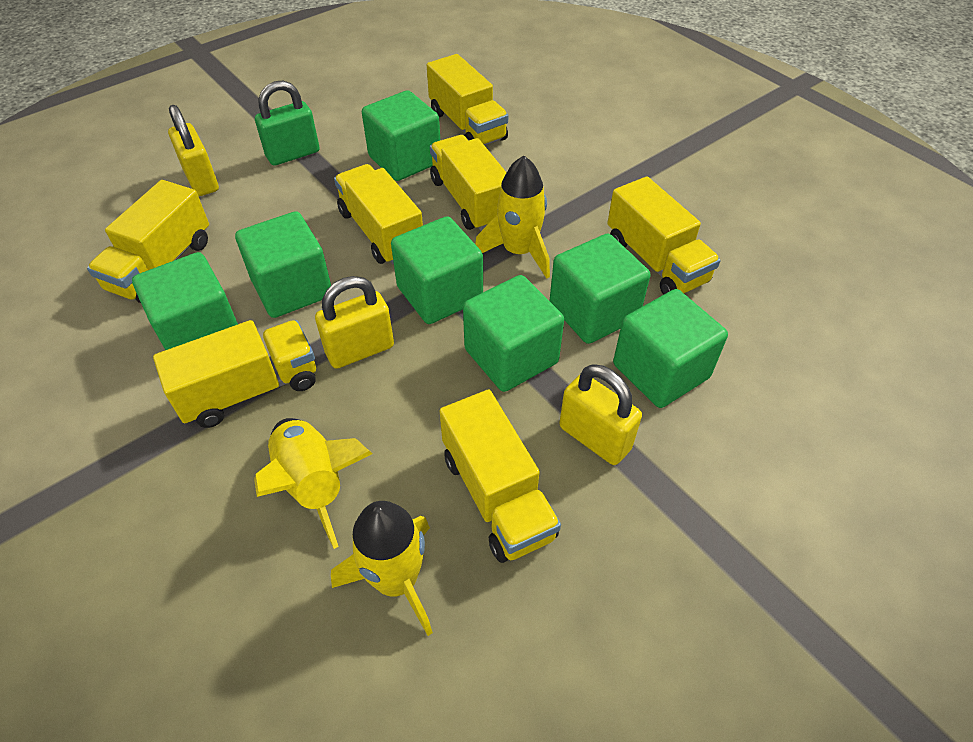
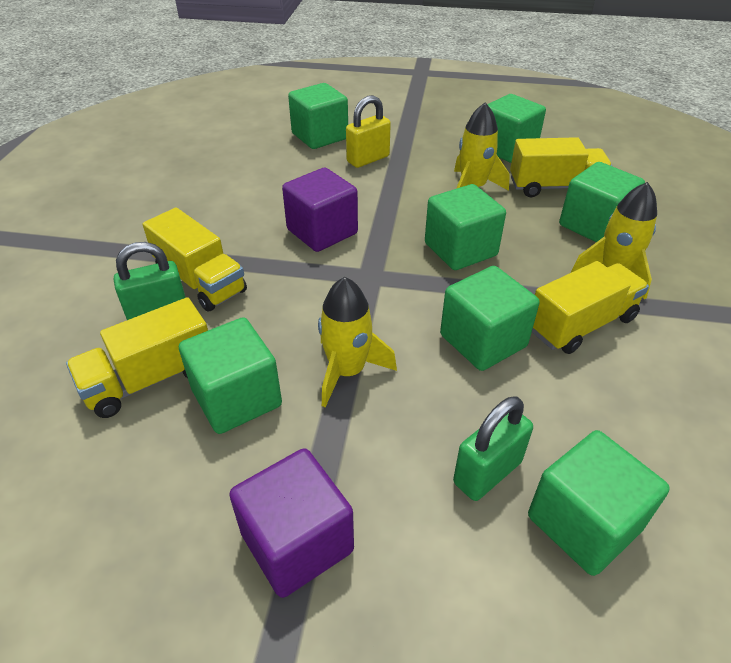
green padlock: [255,81,320,166] = 1 -> [114,242,186,320] [453,397,533,501] = 2
purple cube: none = 0 -> [229,448,354,598] [282,168,358,252] = 2
yellow padlock: [168,105,219,196] [315,276,394,369] [559,364,642,465] = 3 -> [346,95,391,168] = 1
yellow truck: [87,180,209,303] [153,320,316,428] [334,164,423,265] [427,54,508,146] [430,135,507,231] [440,390,561,563] [607,177,721,295] = 7 -> [66,297,208,418] [143,208,247,311] [510,137,612,197] [532,261,649,354] = 4

